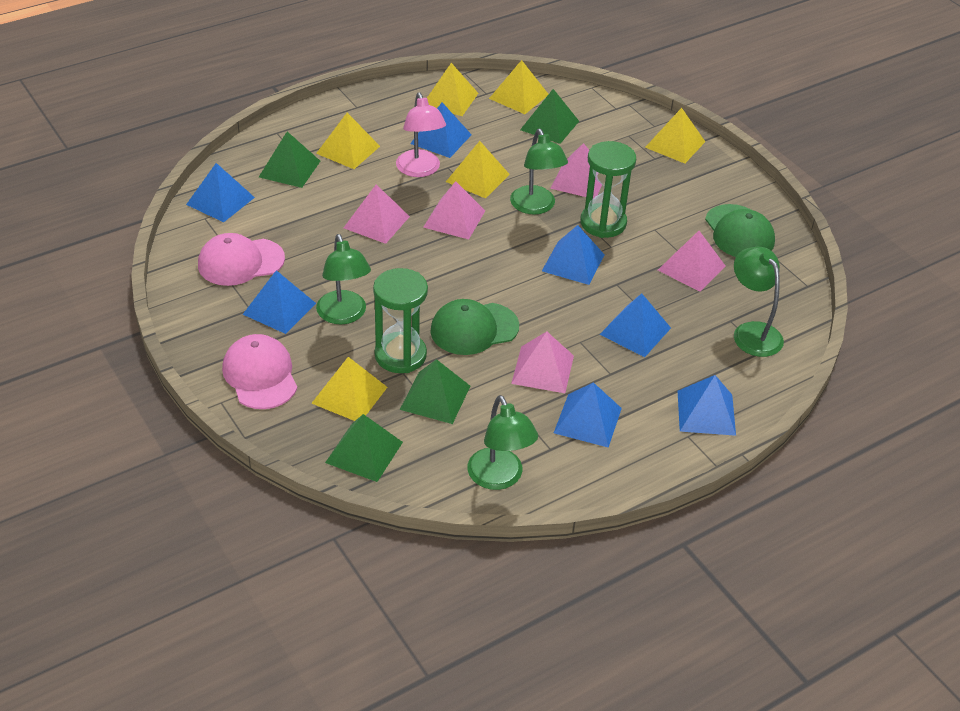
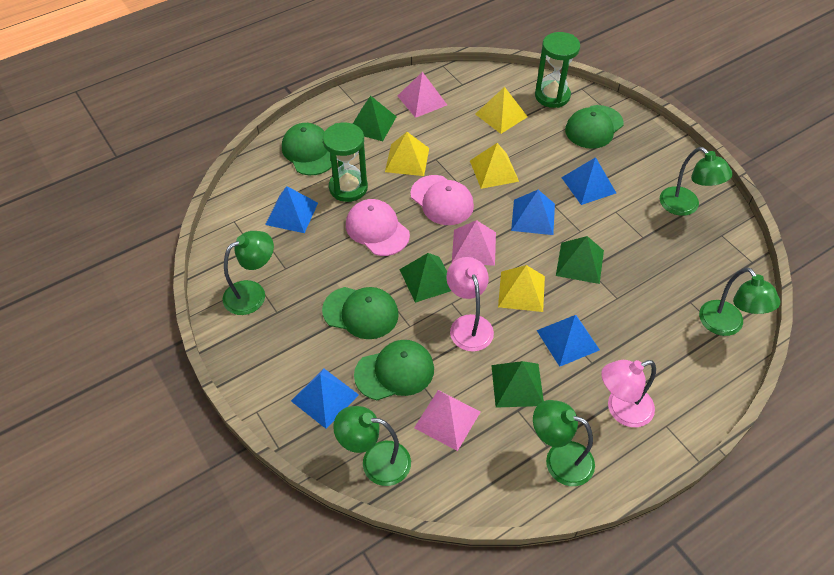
blue pyramid: [186,163,255,222] [243,270,316,334] [410,102,472,158] [542,225,605,285] [554,382,622,447] [599,293,671,357] [678,375,736,436] = 7 -> [265,186,318,233] [291,369,359,429] [511,190,555,235] [536,315,600,367] [561,157,616,205] = 5
green cap: [430,299,519,355] [705,204,775,257] = 2 -> [282,123,332,175] [322,287,399,339] [354,340,434,400] [565,105,623,149] = 4
green lamp: [316,234,371,324] [467,395,538,490] [510,129,568,215] [734,247,784,357] = 4 -> [223,231,274,315] [333,406,411,486] [533,400,595,486] [660,147,733,216] [699,267,780,336] = 5
pink lamp: [396,92,446,177] = 1 -> [446,257,494,351] [601,360,656,427] = 2
pink pyramid: [344,185,410,244] [423,181,485,239] [511,331,574,393] [550,143,602,198] [658,231,725,292] = 5 -> [398,72,447,118] [414,390,481,451] [452,220,496,266] = 3
yellow pyramid: [311,357,388,421] [316,113,380,169] [427,63,478,116] [446,141,510,198] [489,60,548,114] [645,108,705,163] = 6 -> [385,132,429,176] [470,143,519,189] [475,87,528,134] [498,265,545,312] = 4

